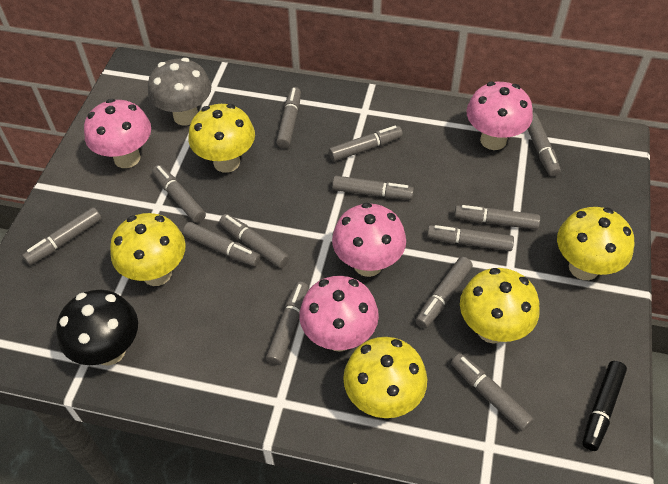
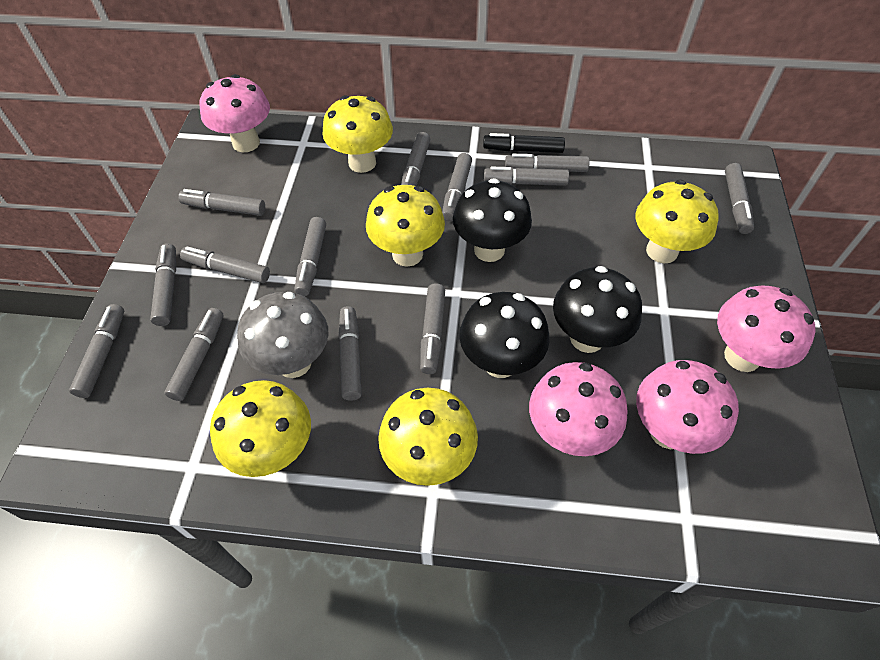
black mushroom: [56,290,138,366] = 1 -> [453,178,532,262] [459,292,550,378] [553,266,642,353] = 3

